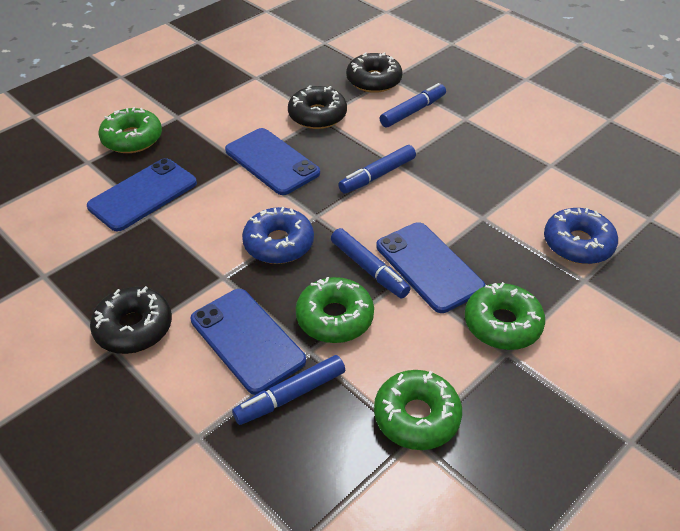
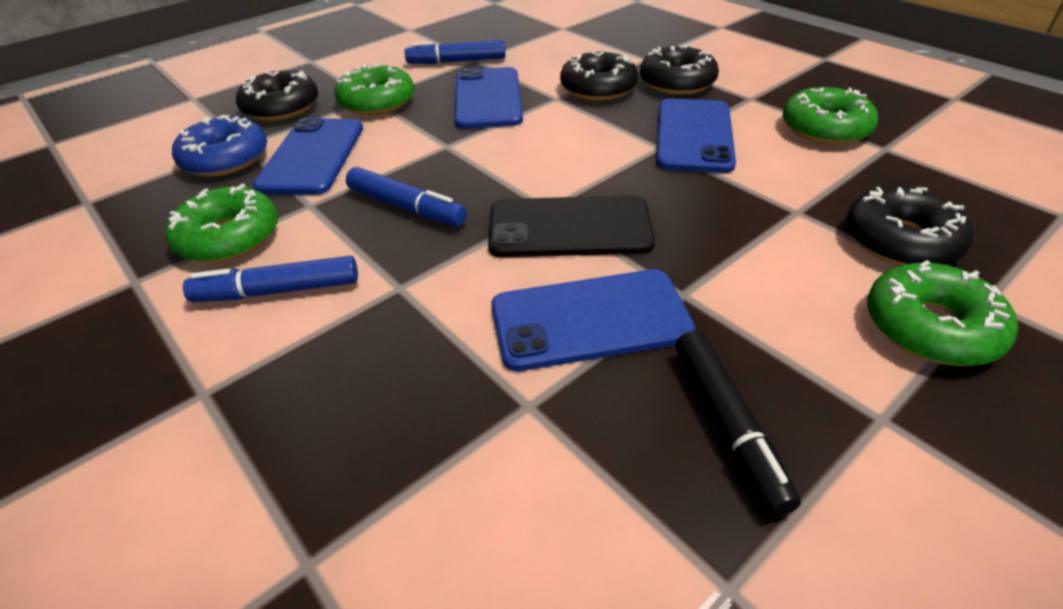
black donut: [90,286,172,354] [288,85,347,129] [346,52,403,93] = 3 -> [236,71,318,121] [560,52,638,101] [640,45,719,95] [846,186,973,266] = 4
black marker: none = 0 -> [676,330,801,517] = 1
black phone: none = 0 -> [488,195,655,257] = 1
blue donut: [242,207,314,264] [544,208,618,264] = 2 -> [172,115,267,177] = 1
blue marker: [232,355,345,425] [331,228,410,298] [338,145,416,194] [380,83,446,127] = 4 -> [183,256,358,302] [346,167,467,226] [405,40,506,64] = 3

